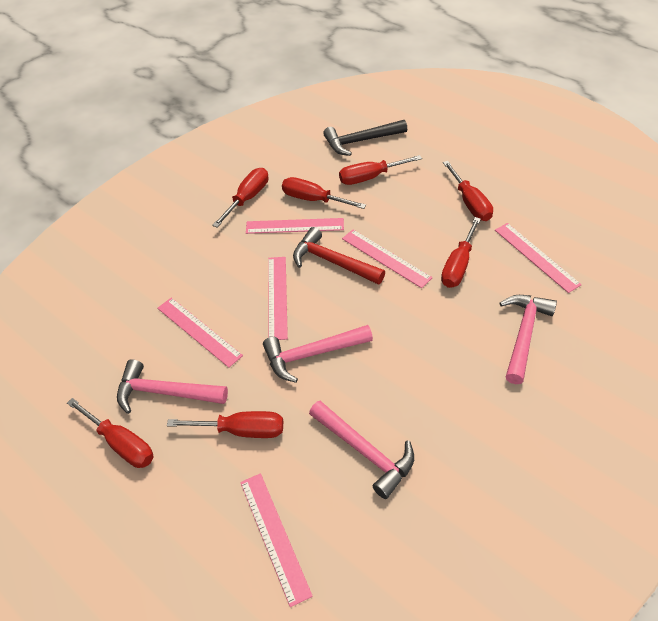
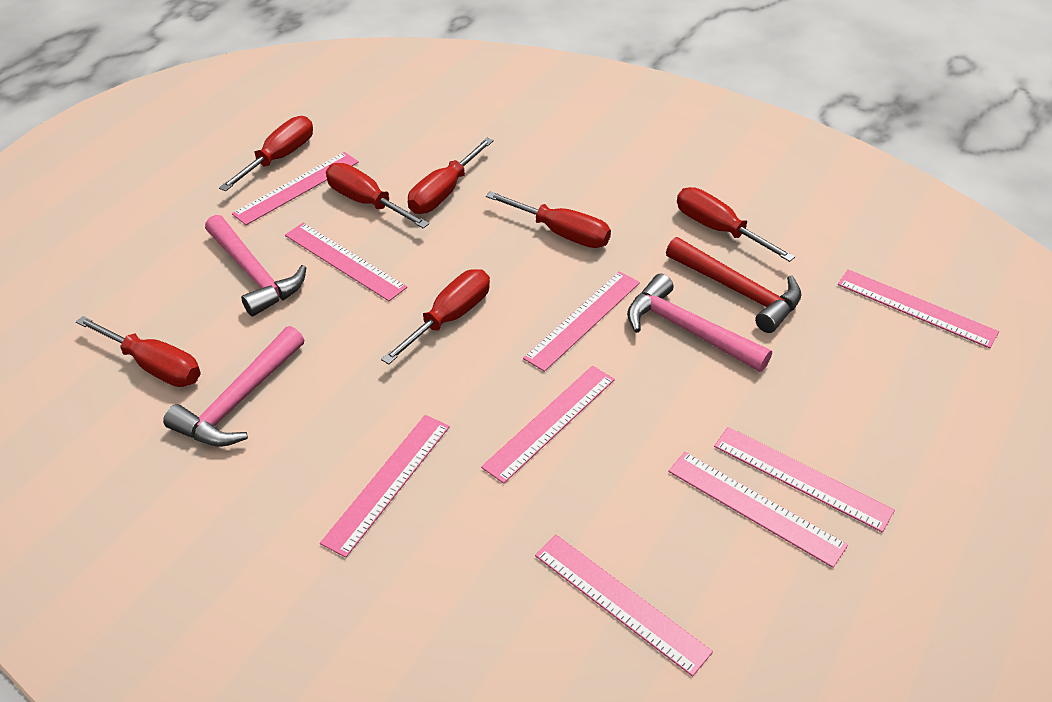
black hammer: [323,120,407,156] = 1 -> none = 0
pink hammer: [117,359,228,414] [263,325,373,383] [309,401,414,499] [499,295,557,384] = 4 -> [163,326,304,447] [205,215,307,316] [627,273,772,372] = 3
pink ruler: [157,298,243,368] [240,473,313,607] [246,218,344,234] [268,257,288,340] [342,230,432,288] [495,223,582,293] = 6 -> [232,152,359,225] [285,223,407,301] [320,415,450,558] [481,366,615,484] [523,271,640,372] [535,535,713,676] [668,452,848,568] [714,427,895,533] [838,269,999,348] = 9

